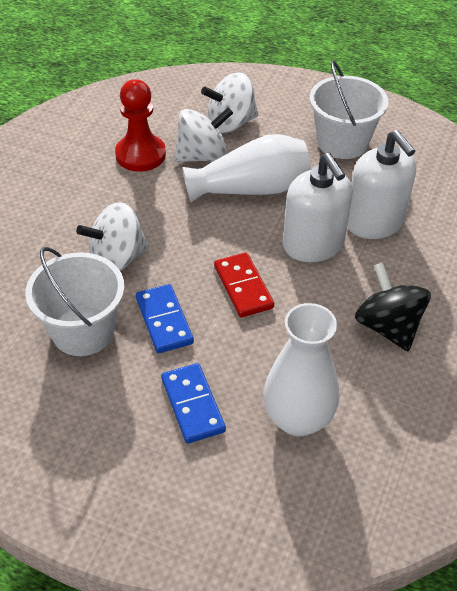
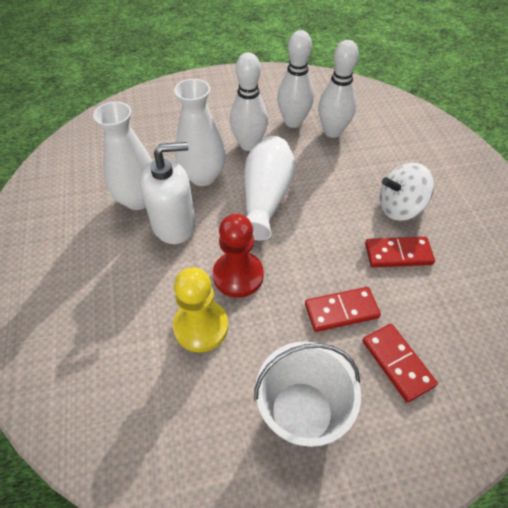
black spinning top: [355,262,431,351] = 1 -> none = 0
blue domino: [136,284,194,353] [161,363,226,443] = 2 -> none = 0
red domino: [214,252,274,318] = 1 -> [305,287,381,332] [363,324,438,403] [365,237,435,267] = 3
white bowling pin: none = 0 -> [230,52,268,151] [277,30,314,128] [318,40,359,138] = 3
white bucket: [25,247,125,356] [310,60,389,159] = 2 -> [254,341,361,447] = 1
white soap dispenser: [283,153,353,262] [347,130,416,239] = 2 -> [140,142,196,244] = 1
white spinning top: [76,202,149,271] [174,107,233,162] [201,73,258,133] = 3 -> [380,163,434,221] = 1
white vase: [182,134,311,202] [263,303,339,437] = 2 -> [93,101,153,210] [174,79,226,186] [244,136,295,241] = 3
yellow pawn: none = 0 -> [173,267,228,352] = 1

